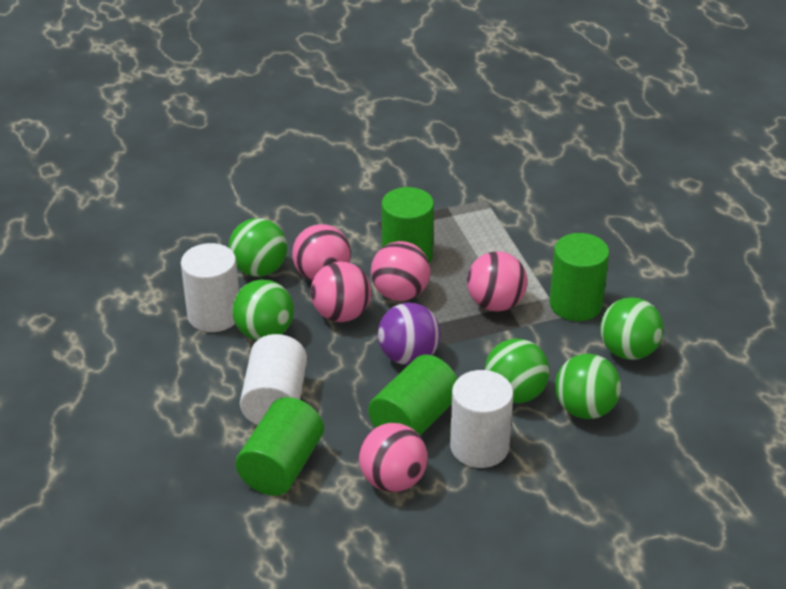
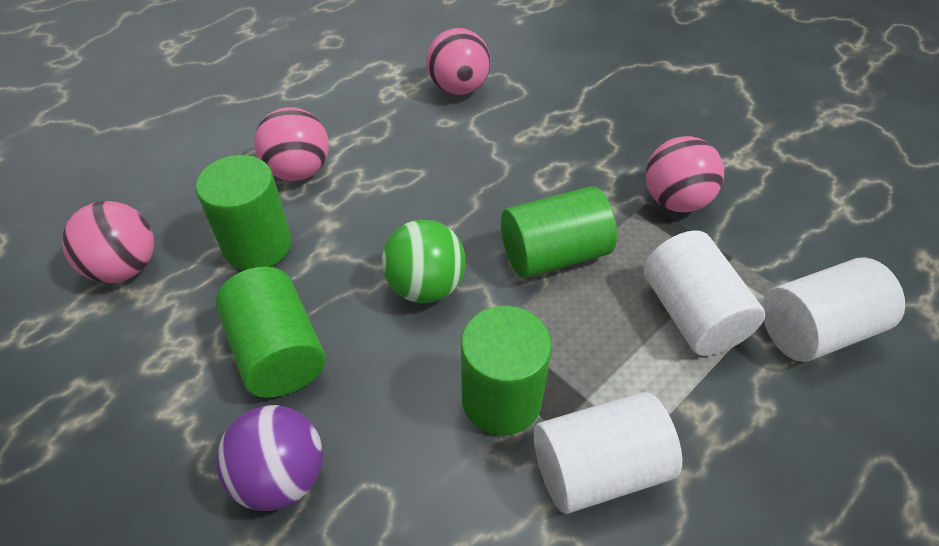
green ball: [229,218,287,277] [232,279,294,340] [485,339,550,403] [555,354,621,419] [600,297,663,360] = 5 -> [382,220,466,303] = 1
pink ball: [292,224,351,281] [311,261,371,322] [359,423,428,492] [371,241,430,301] [467,251,527,311] = 5 -> [62,201,154,283] [254,107,329,181] [426,28,491,95] [646,136,724,212] = 4

